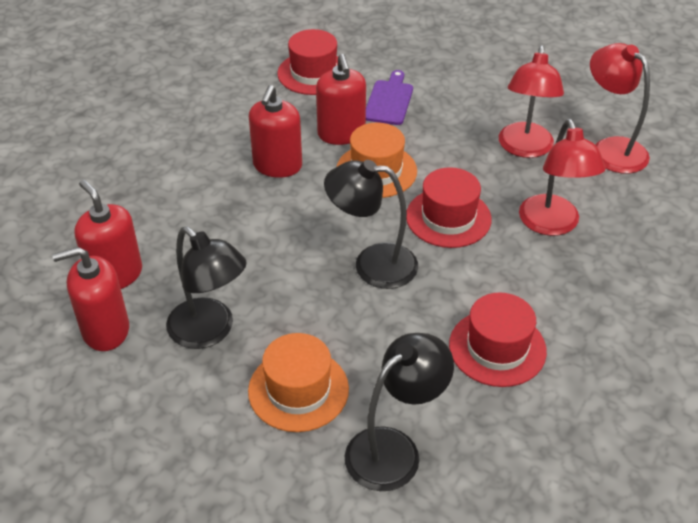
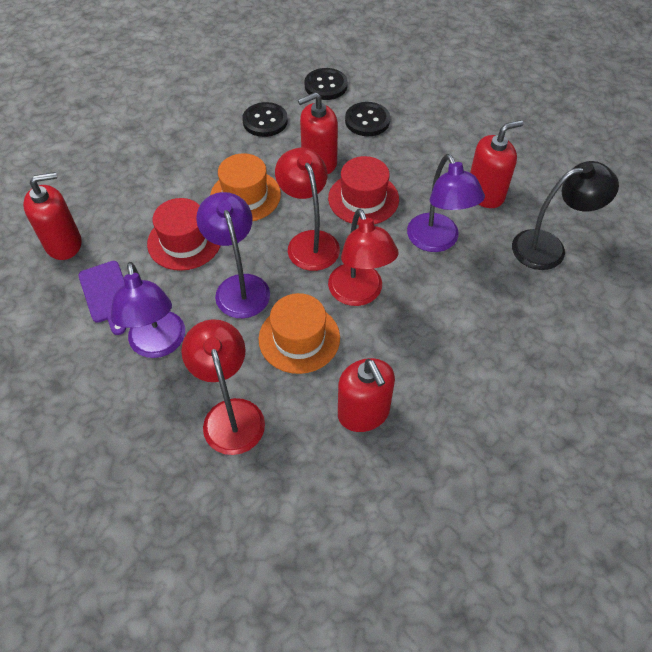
black button: none = 0 -> [242,102,288,137] [305,68,348,100] [345,102,390,136] = 3
black lamp: [166,227,247,349] [324,160,418,289] [345,333,454,491] = 3 -> [512,161,619,270] = 1
purple lamp: none = 0 -> [111,262,185,358] [196,192,270,318] [407,154,485,252] = 3
red hat: [277,29,338,95] [406,167,492,248] [449,293,547,387] = 3 -> [147,198,220,271] [328,156,399,225] = 2

